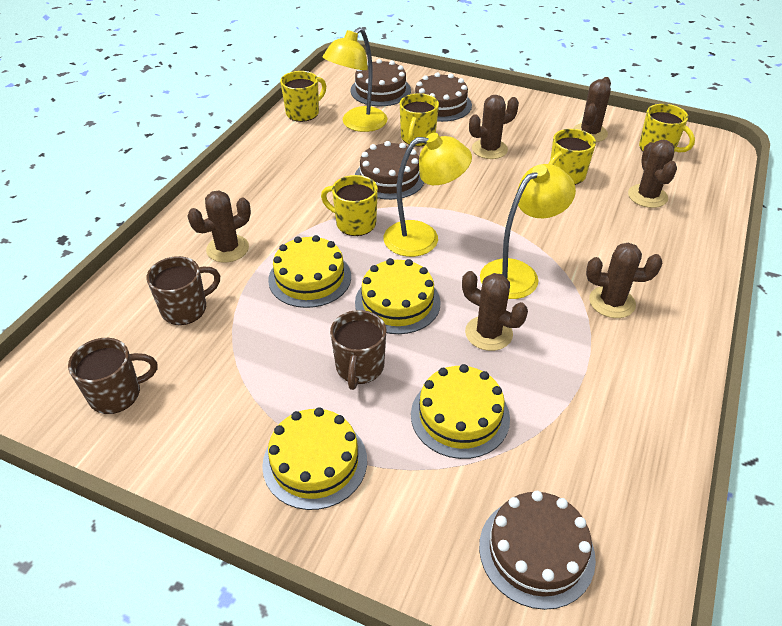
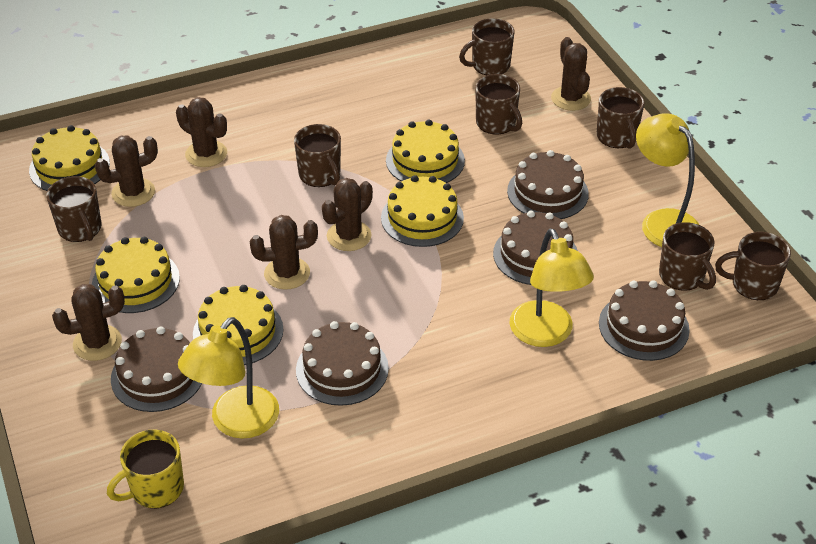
brown cake: [351,59,411,106] [355,141,424,200] [415,72,472,122] [479,491,596,610] = 4 -> [111,327,202,412] [296,321,389,406] [493,211,578,285] [507,150,589,219] [599,280,690,361] = 5
brown mug: [68,338,157,414] [147,256,220,325] [330,310,386,390] = 3 -> [46,176,102,242] [294,124,341,187] [459,18,515,75] [475,74,522,134] [597,87,645,149] [659,222,716,291] [715,232,791,300] = 7
yellow cake: [262,407,367,510] [268,235,351,308] [355,258,441,334] [411,364,510,459] = 4 -> [29,125,110,191] [92,237,180,313] [193,285,284,365] [381,175,464,247] [386,120,465,183] = 5
yellow mug: [280,71,326,122] [321,175,378,236] [400,93,439,146] [549,129,596,185] [639,104,695,153] = 5 -> [107,429,184,508] = 1

